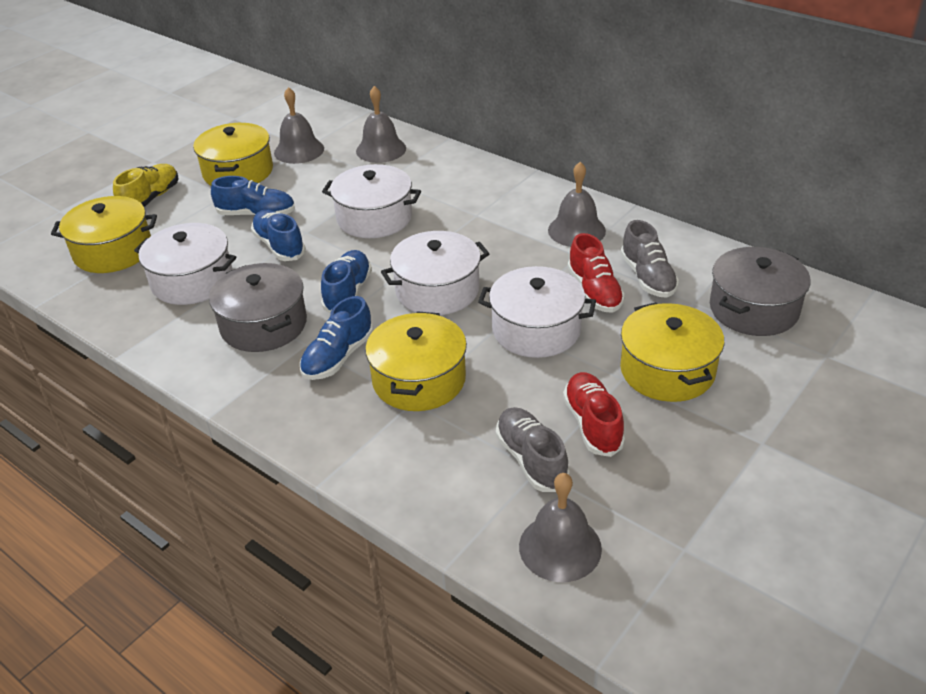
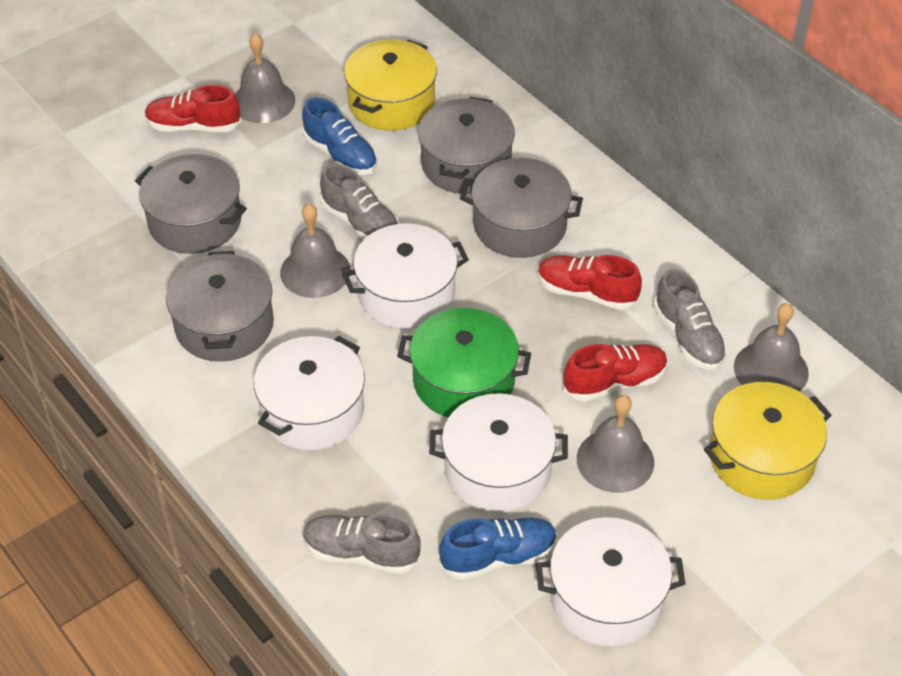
blue shoe: [211,176,295,215] [251,210,306,261] [300,296,373,380] [321,250,372,313] = 4 -> [302,97,378,175] [439,518,557,580] = 2
green pot: none = 0 -> [397,308,531,418] = 1
grey pot: [209,263,307,352] [710,247,810,336] = 2 -> [135,154,247,254] [166,251,274,362] [418,96,515,194] [460,158,583,258] = 4
grey shoe: [496,407,570,492] [620,220,679,298] = 2 -> [303,514,421,574] [320,164,399,239] [654,269,727,370] = 3
red shoe: [563,372,625,457] [568,233,625,313] = 2 -> [145,85,241,132] [538,255,642,310] [564,344,668,401] = 3
yellow pot: [51,196,157,273] [193,123,273,185] [365,311,467,411] [620,302,724,402] = 4 -> [344,39,437,130] [704,382,832,500] = 2
yellow shoe: [113,164,178,207] = 1 -> none = 0

